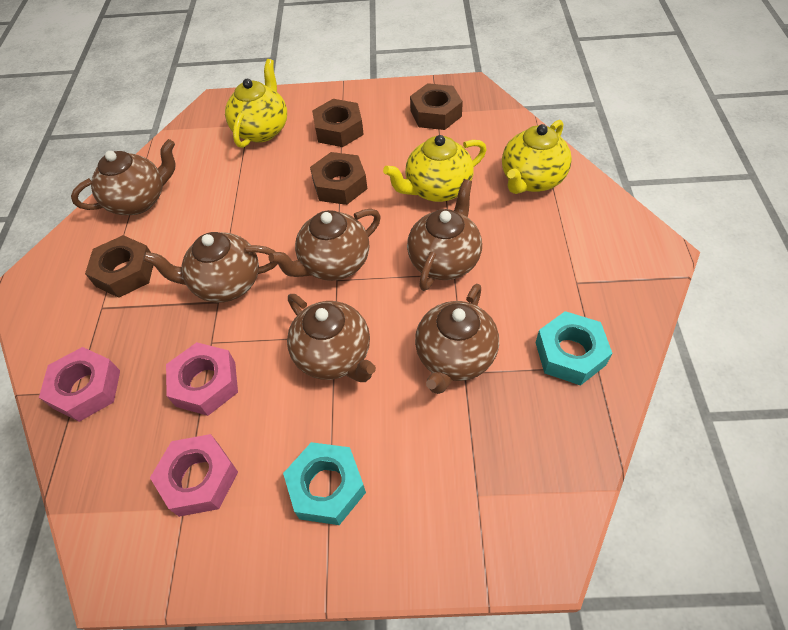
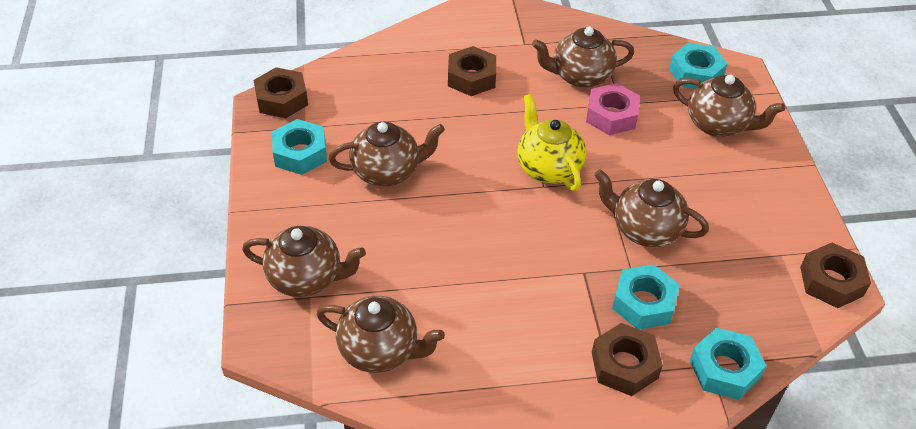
pink nut: [39,347,120,422] [150,434,238,517] [166,342,238,416] = 3 -> [586,83,640,135] = 1
turquoise nut: [283,442,366,525] [535,311,612,386] = 2 -> [272,119,327,175] [612,264,680,329] [669,43,728,89] [689,328,766,400] = 4
yellow teapot: [225,59,287,148] [383,135,487,202] [502,120,572,194] = 3 -> [517,94,587,191] = 1

